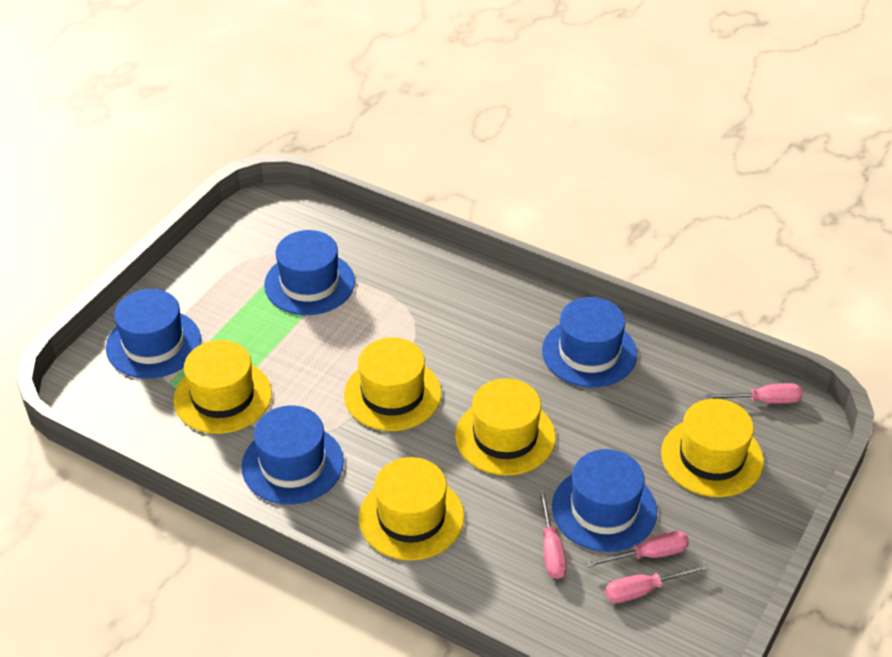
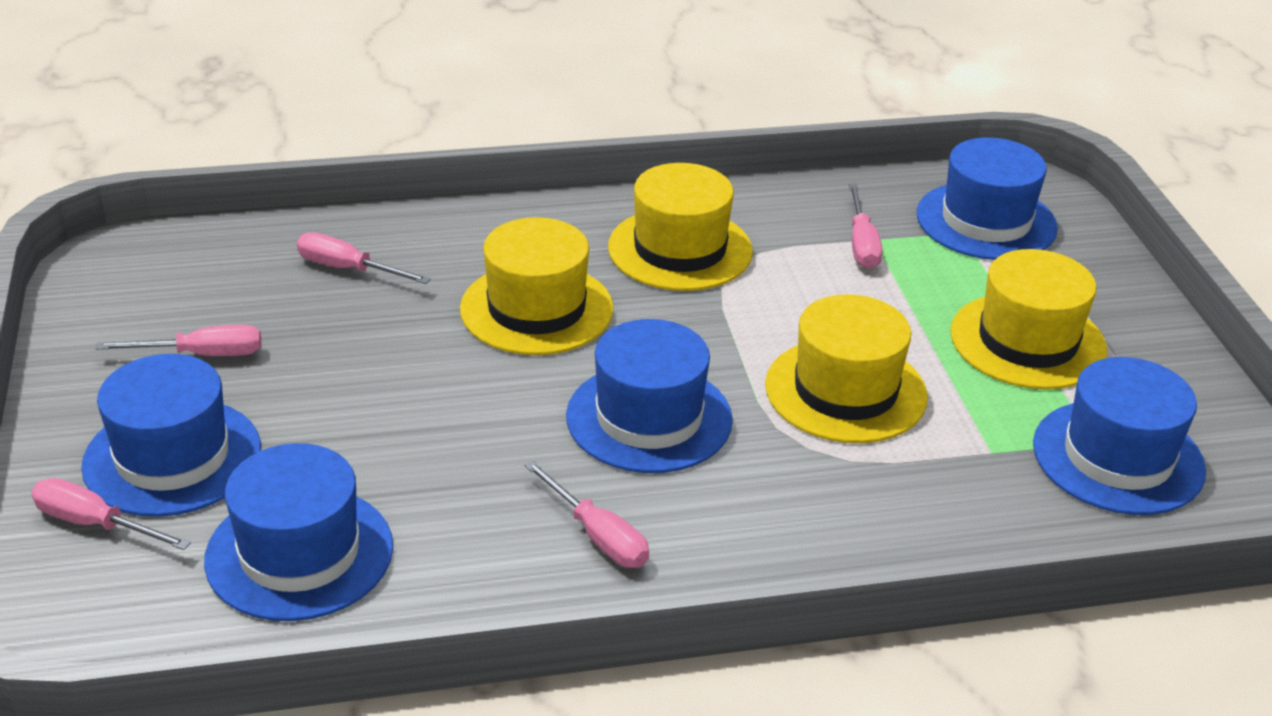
pink screwdriver: [539,489,567,579] [585,531,689,567] [605,564,709,603] [704,383,803,403] = 4 -> [31,478,191,550] [95,325,261,356] [297,232,431,284] [524,460,649,568] [849,184,883,269] = 5
yellow hat: [173,340,272,434] [344,337,441,431] [359,457,464,561] [455,378,556,476] [661,399,764,497] = 5 -> [460,217,613,355] [608,163,753,291] [765,294,928,443] [950,249,1107,390] = 4

